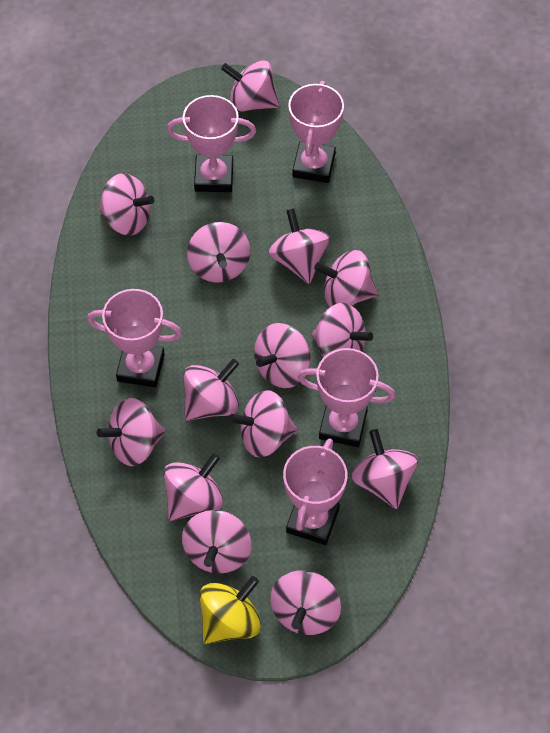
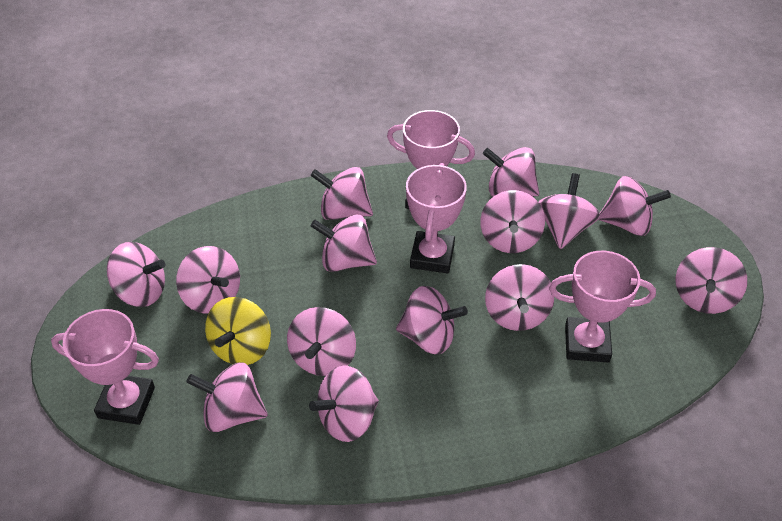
pink trophy: [87,289,182,387] [167,95,256,192] [283,439,348,545] [288,81,344,183] [298,348,395,447] = 5 -> [51,309,159,425] [387,110,475,209] [406,163,467,273] [549,251,656,363] = 4

